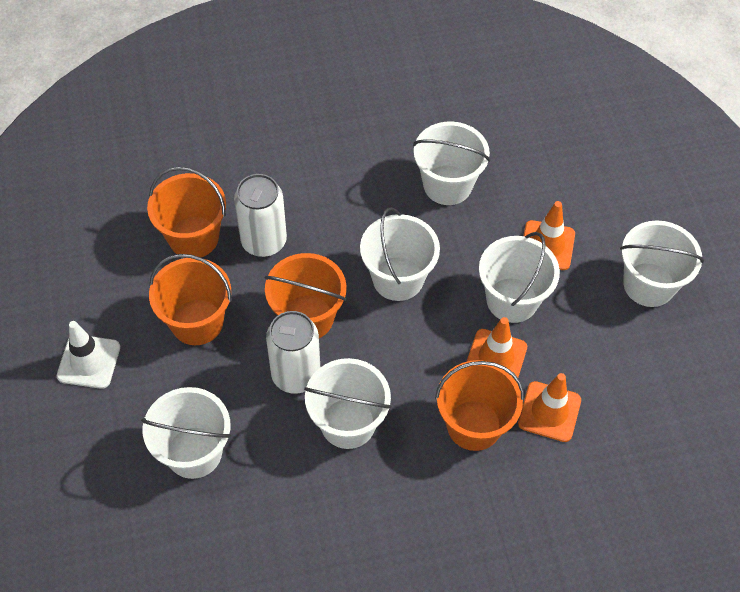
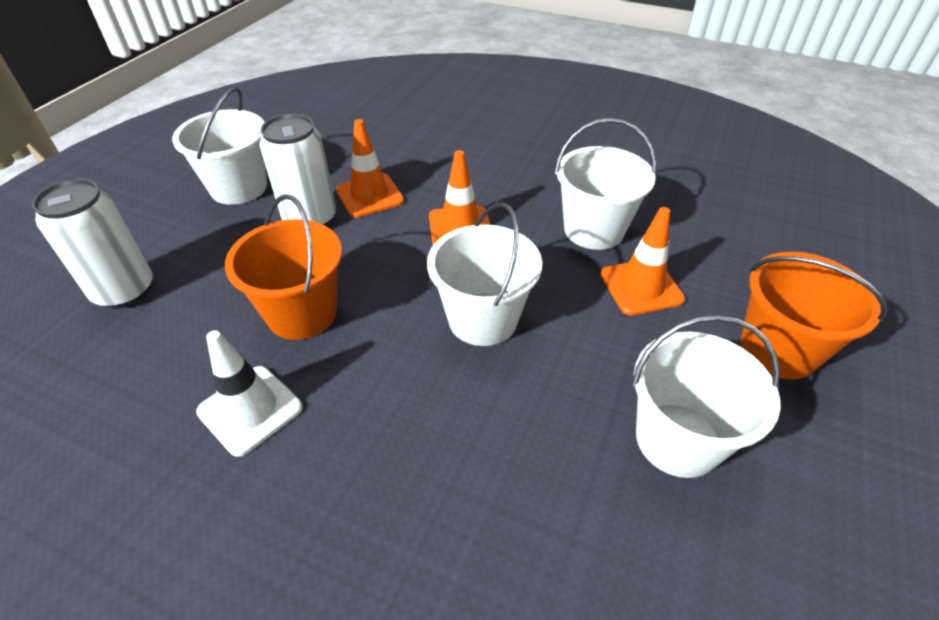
orange bucket: [147,167,226,257] [149,254,232,345] [265,253,346,338] [435,360,524,451] = 4 -> [225,194,342,340] [740,252,887,380] = 2
white bucket: [141,387,231,479] [304,358,392,449] [360,207,440,301] [413,121,490,205] [479,232,560,323] [620,220,704,307] = 6 -> [172,87,267,205] [427,202,542,346] [555,118,656,250] [632,315,781,478] = 4

